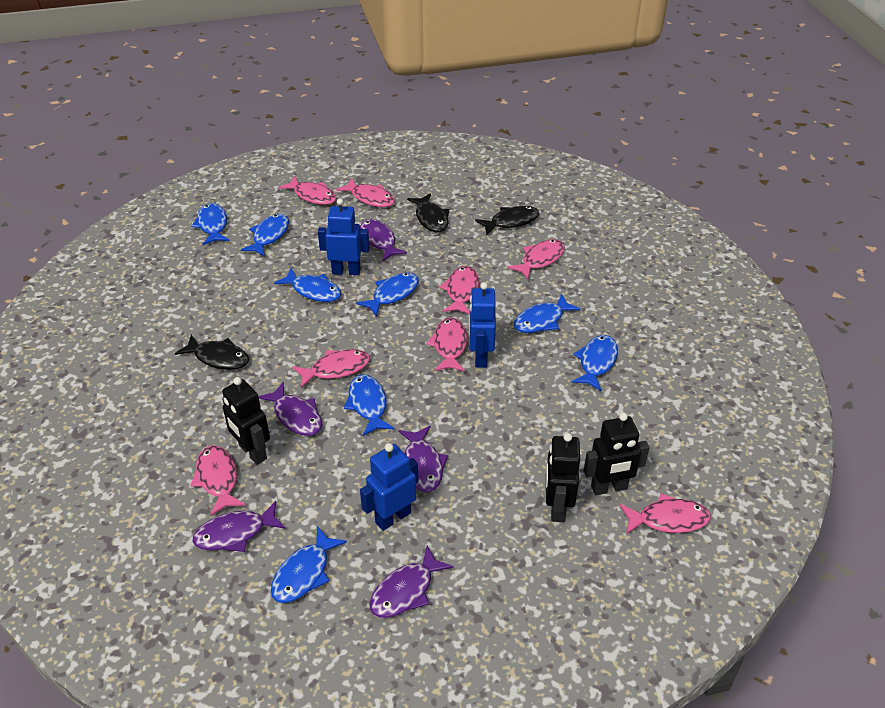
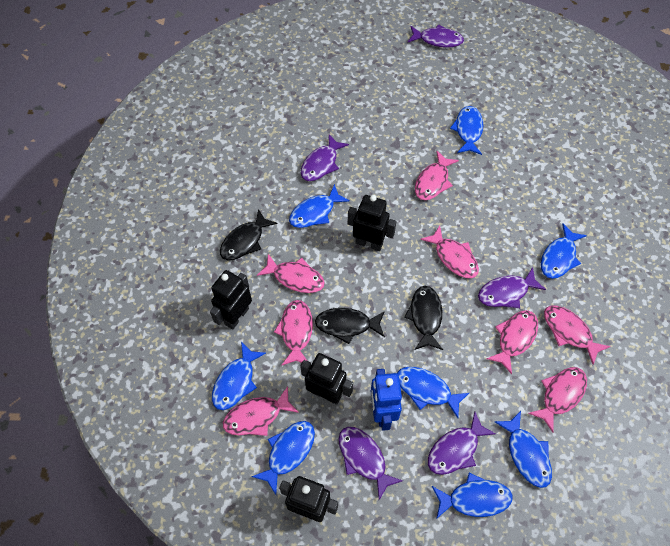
black robot: [222,377,270,465] [546,433,580,522] [584,412,650,495] = 3 -> [210,270,252,330] [279,476,338,522] [300,353,353,405] [348,195,396,251] = 4
blue robot: [318,198,370,275] [360,443,418,531] [469,282,496,368] = 3 -> [370,369,402,431] = 1

